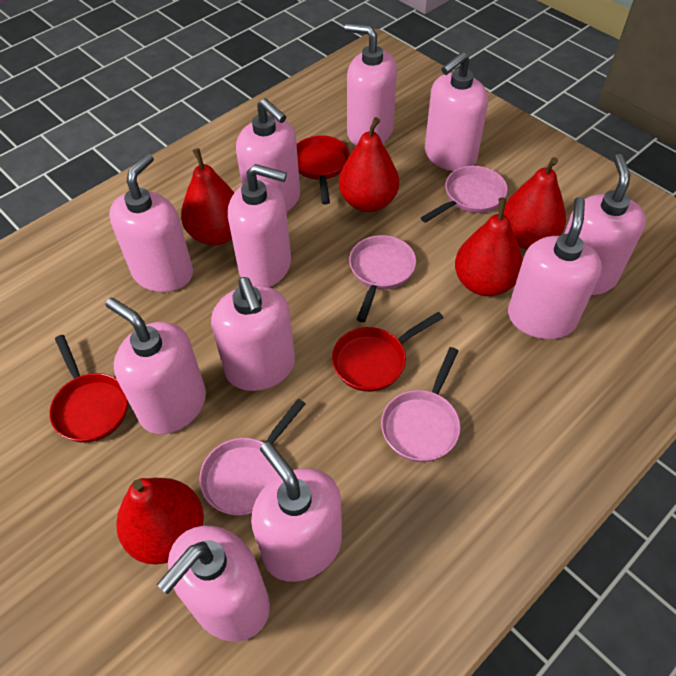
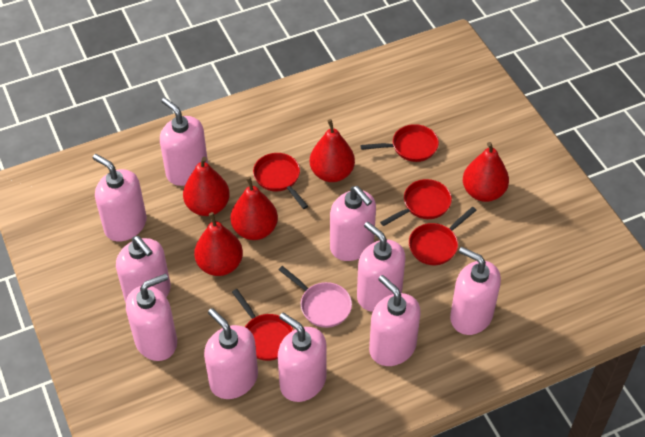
pink pan: [199,399,305,516] [349,235,416,322] [381,347,461,462] [421,166,508,223] = 4 -> [278,266,352,328] = 1
pink soap dispenser: [106,298,206,434] [109,153,193,292] [157,526,270,641] [211,277,295,391] [228,164,291,287] [236,98,300,212] [251,442,342,582] [344,23,397,145] [425,52,488,171] [508,197,602,339] [564,154,646,295] = 11 -> [93,154,147,241] [116,236,171,303] [126,273,177,361] [160,98,208,186] [204,308,258,399] [278,313,326,402] [330,186,376,261] [357,222,406,312] [369,275,421,366] [450,247,501,335] = 10
red pan: [49,335,128,443] [297,135,350,205] [332,312,443,392] = 3 -> [232,289,293,361] [253,153,308,209] [360,124,439,162] [380,179,452,226] [409,207,477,265] = 5

